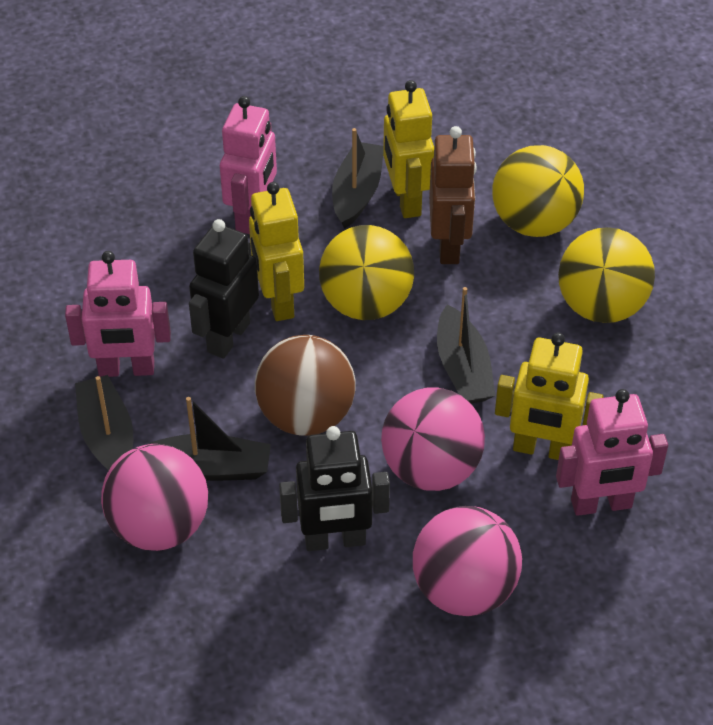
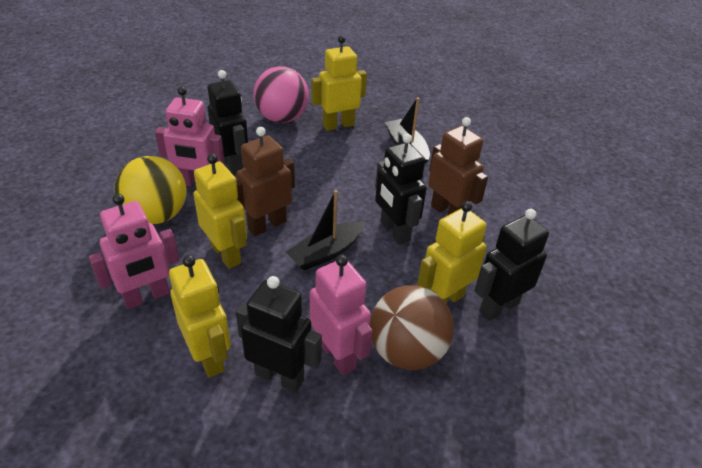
black boat: [75,375,133,470] [149,397,271,481] [332,128,383,229] [437,287,495,404] = 4 -> [286,190,365,271] [385,98,430,164] = 2
black robot: [189,219,259,359] [279,426,390,551] = 2 -> [208,70,248,175] [236,276,322,392] [375,134,427,245] [474,209,549,321] = 4
brown robot: [429,126,477,264] = 1 -> [236,127,295,236] [428,117,488,216] = 2
pink ball: [101,444,208,551] [381,387,485,491] [413,506,522,616] = 3 -> [253,66,309,123] = 1
yellow ball: [319,225,414,320] [492,145,584,237] [558,227,655,323] = 3 -> [115,156,186,224] = 1
yellow robot: [249,182,304,321] [383,80,434,218] [495,333,603,460] = 3 -> [169,255,231,377] [193,154,247,269] [311,35,367,131] [417,201,487,304] = 4

